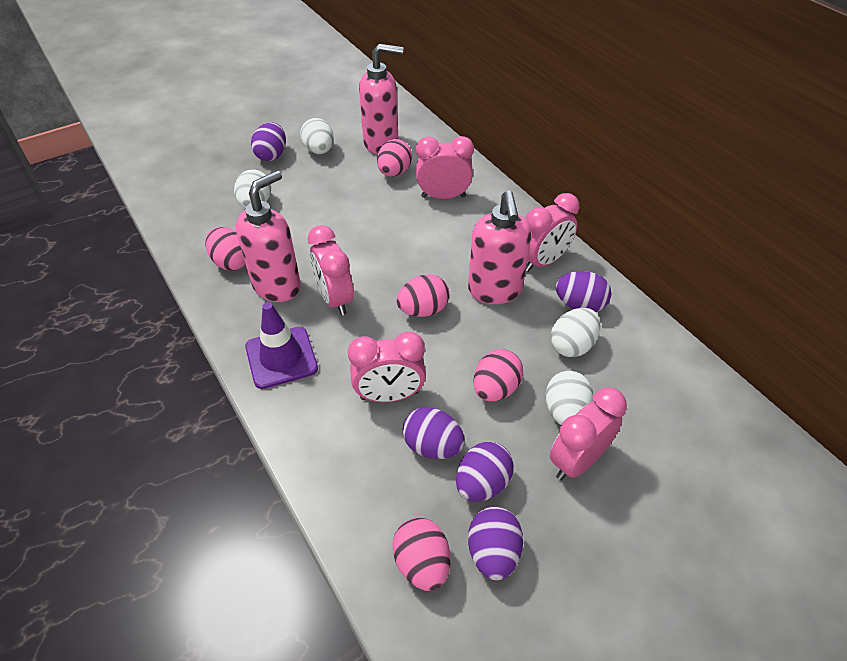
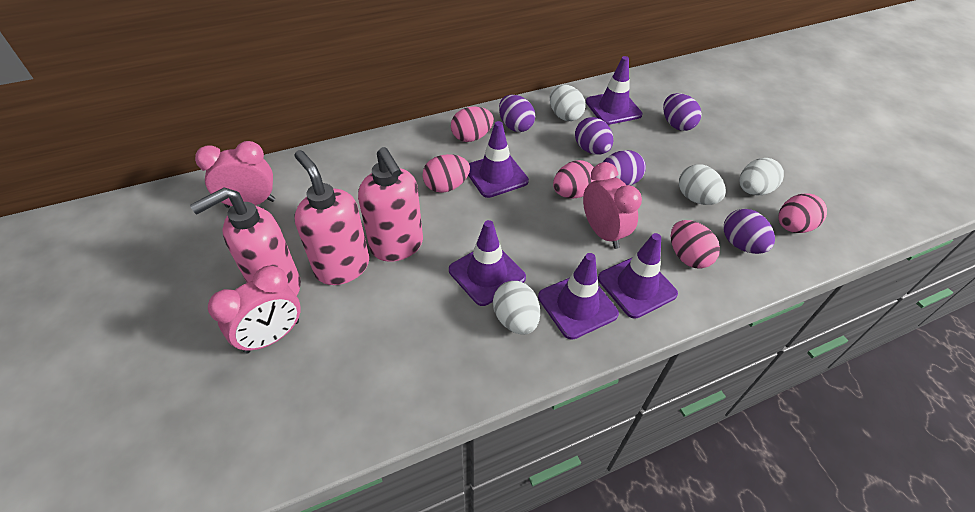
pink clock: [308,225,354,315] [348,332,426,402] [416,136,474,199] [525,193,579,272] [550,387,627,480] = 5 -> [195,141,275,208] [208,266,301,353] [583,162,642,249] = 3
purple traffic cone: [245,302,318,389] = 1 -> [449,220,526,306] [468,121,529,198] [538,253,619,340] [586,56,643,125] [598,233,678,319] = 5

